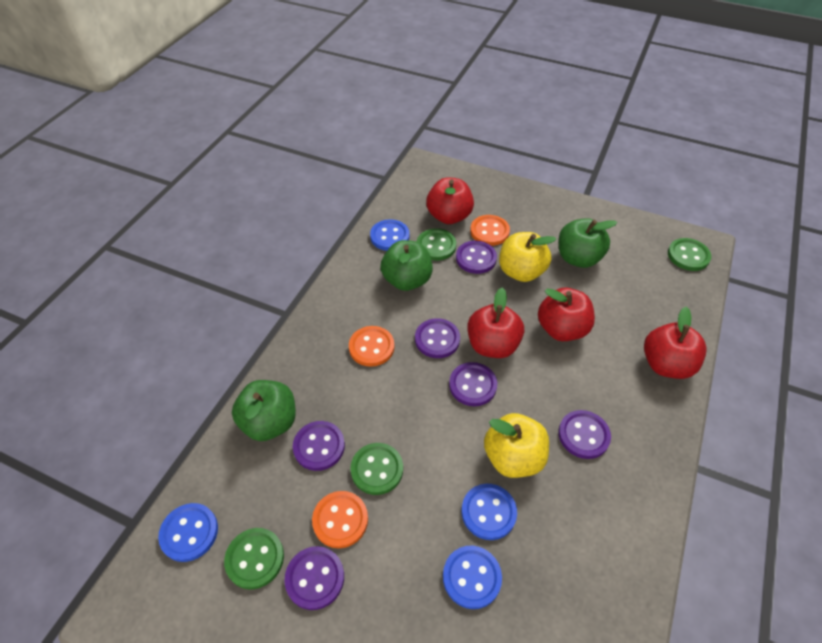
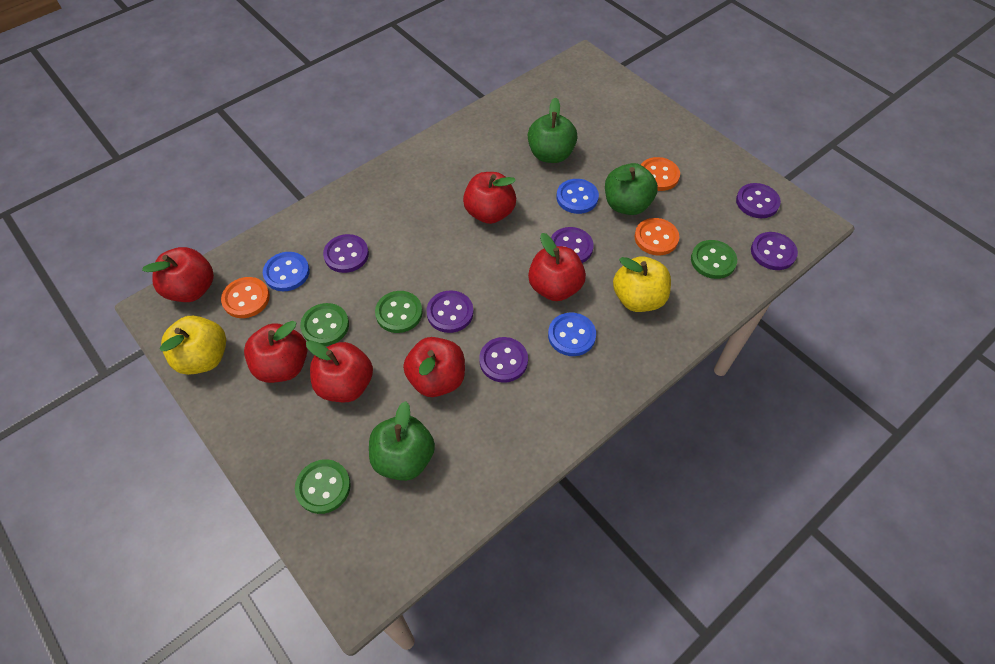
blue button: [158,503,218,562] [370,219,410,251] [443,545,502,609] [462,484,517,540] = 4 -> [263,252,310,291] [548,312,596,356] [556,179,599,214] = 3
red apple: [426,177,474,224] [467,288,524,358] [538,288,595,341] [644,307,707,379] = 4 -> [142,247,214,302] [244,321,308,383] [306,340,373,402] [403,337,465,397] [463,172,516,224] [528,233,586,301] = 6

